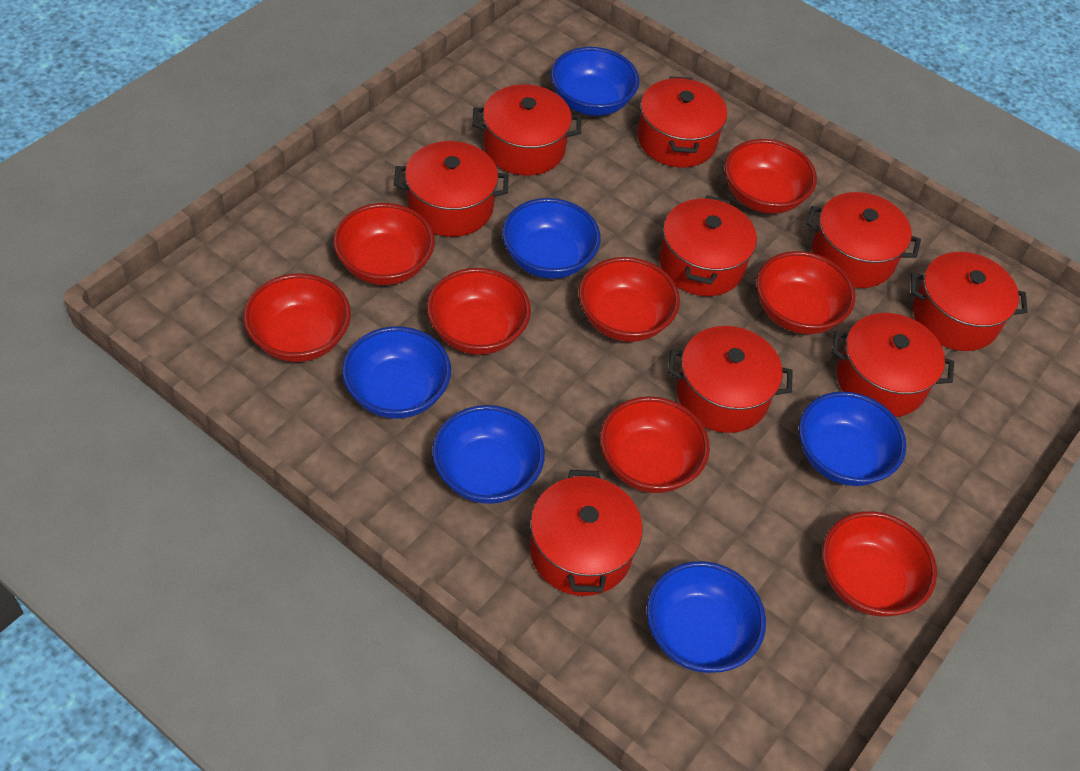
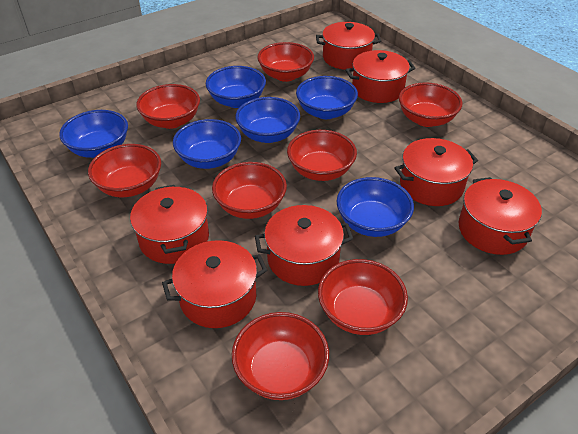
red pot: [394,141,509,237] [472,84,581,175] [530,470,643,596] [637,76,727,167] [659,195,757,296] [668,326,793,433] [806,192,921,288] [832,313,954,417] [910,252,1028,351] = 9 -> [130,185,209,264] [162,240,267,328] [255,205,353,286] [316,22,381,70] [345,50,416,103] [394,138,478,206] [458,177,542,255] = 7

